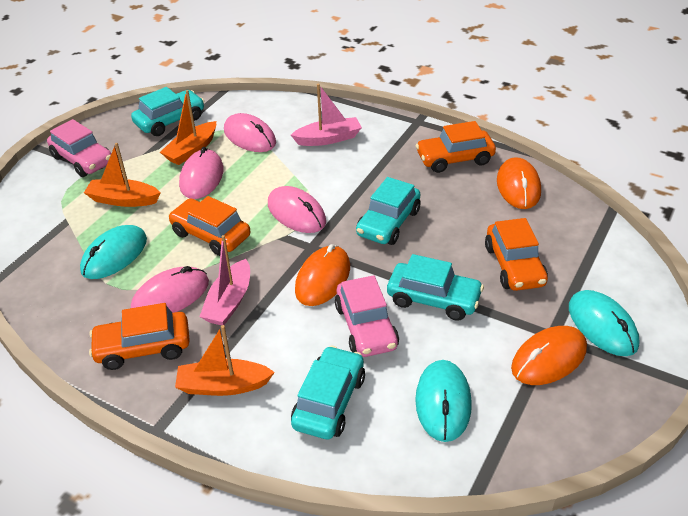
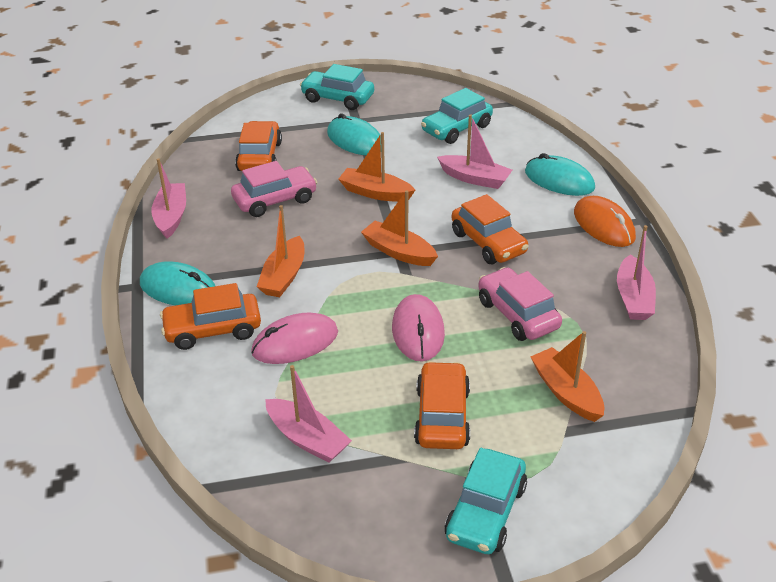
orange boat: [84,143,161,207] [160,90,216,165] [175,325,275,396] = 3 -> [257,205,304,297] [338,132,415,202] [361,190,438,266] [530,331,604,422] = 4
orange mouse: [295,244,350,306] [497,157,541,209] [511,326,587,385] = 3 -> [574,196,636,247] = 1
pink boat: [199,235,250,325] [291,84,362,146] = 2 -> [151,158,186,239] [265,365,352,462] [437,114,512,189] [617,225,656,320] = 4
pink mouse: [131,266,209,313] [179,147,223,199] [224,113,276,152] [268,186,326,233] = 4 -> [251,313,338,364] [392,294,445,362] = 2
turquoise car: [131,87,204,136] [291,346,365,439] [356,177,421,245] [387,254,484,321] = 4 -> [300,64,374,110] [421,88,493,144] [445,448,527,554] = 3

